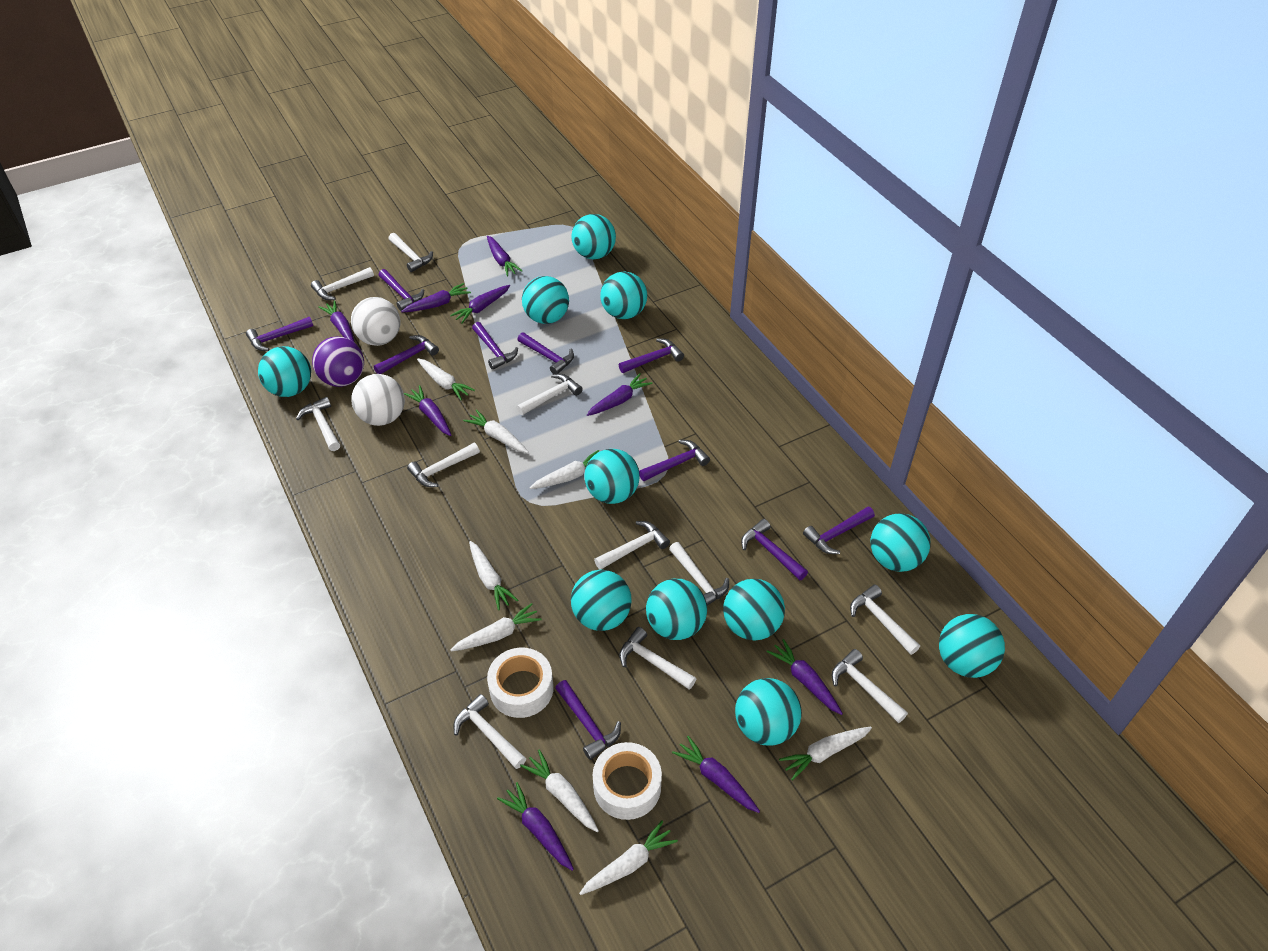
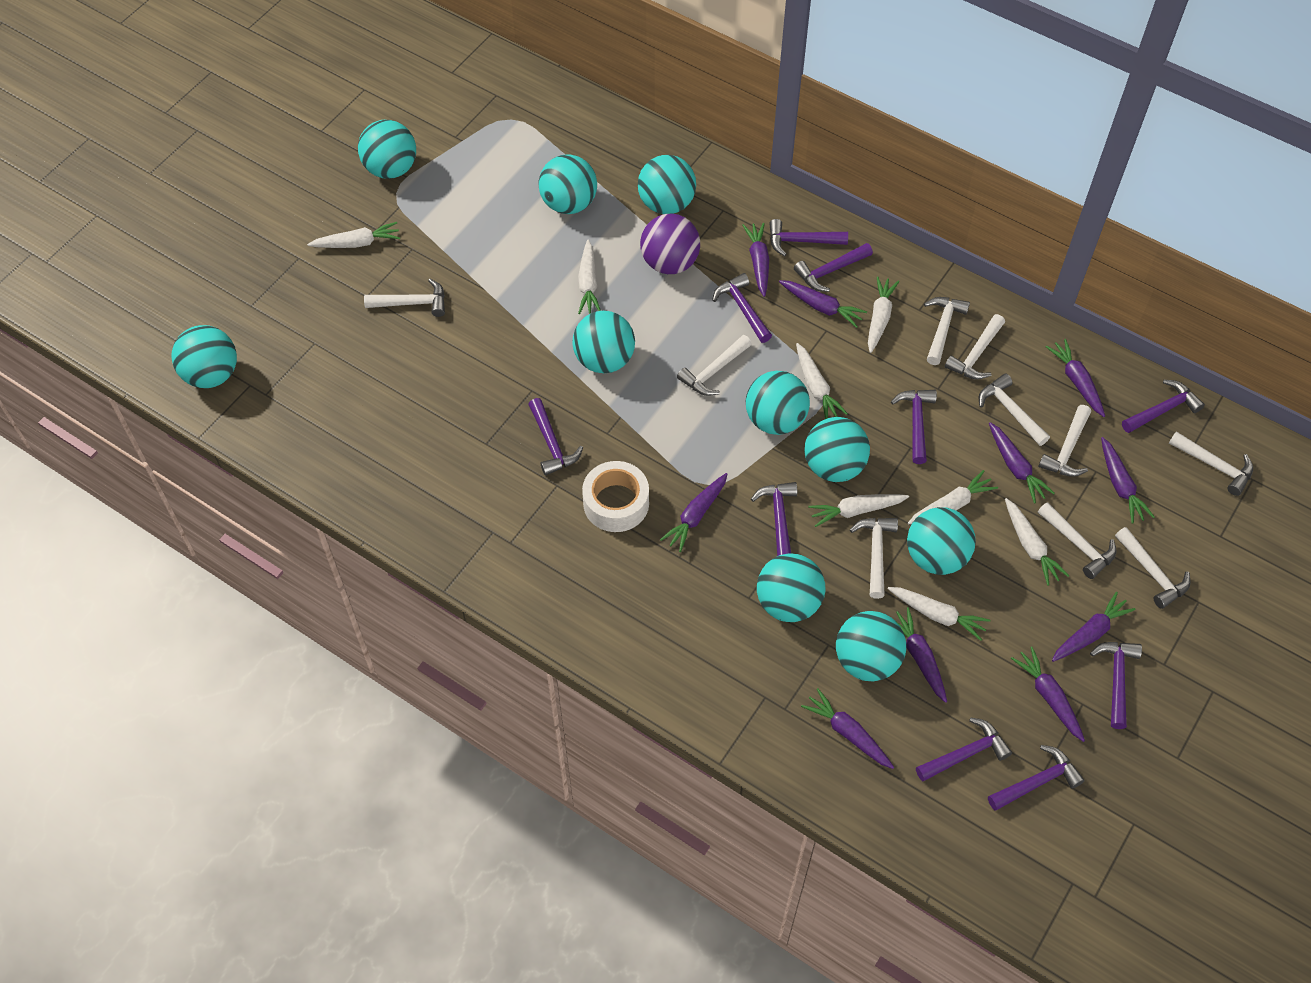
purple carrot: [319,301,355,343] [401,283,471,312] [404,385,451,436] [450,285,510,324] [487,236,522,276] [497,782,574,871] [587,373,652,416] [672,736,760,813] [767,639,843,715] = 9 -> [660,473,727,552] [742,223,769,297] [779,280,867,328] [801,688,894,769] [896,607,947,703] [989,422,1055,503] [1011,647,1085,742] [1046,339,1105,417] [1052,592,1136,662] [1101,437,1155,524] = 10
turquoise ball: [258,346,311,397] [522,276,569,324] [571,214,616,259] [571,570,632,631] [584,449,640,504] [600,271,647,319] [646,579,707,640] [723,579,785,640] [735,678,802,745] [871,513,931,572] [939,614,1005,678] = 11 -> [171,325,237,388] [358,120,416,179] [539,154,597,214] [572,311,635,373] [638,155,696,214] [746,370,810,435] [757,553,826,622] [804,417,870,482] [836,611,906,681] [907,507,976,575] = 10
white ball: [351,297,400,346] [351,374,405,426] = 2 -> none = 0
white hammer: [296,397,340,451] [311,267,374,300] [389,233,433,272] [407,443,480,487] [454,694,526,769] [517,374,583,415] [594,521,670,570] [619,627,696,690] [669,542,729,606] [832,649,908,723] [850,585,920,655] = 11 -> [364,279,445,317] [677,335,752,396] [850,518,898,599] [924,297,970,365] [945,314,1005,380] [979,374,1050,446] [1038,405,1091,477] [1038,502,1116,579] [1115,527,1191,609] [1169,431,1253,496] = 10
white tape: [487,648,554,718] [593,742,662,820] = 2 -> [582,461,649,532] = 1

